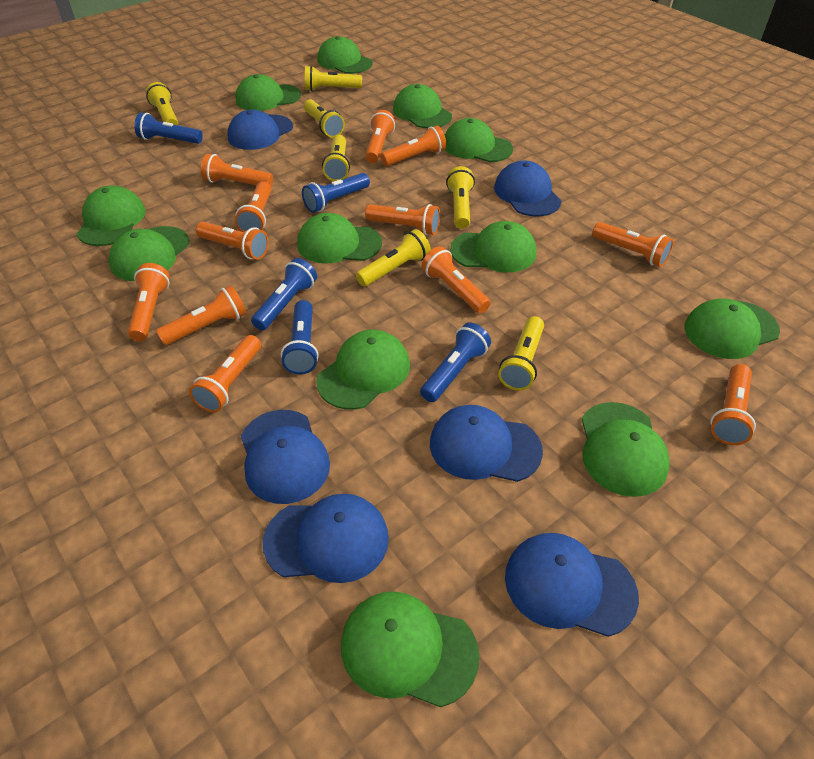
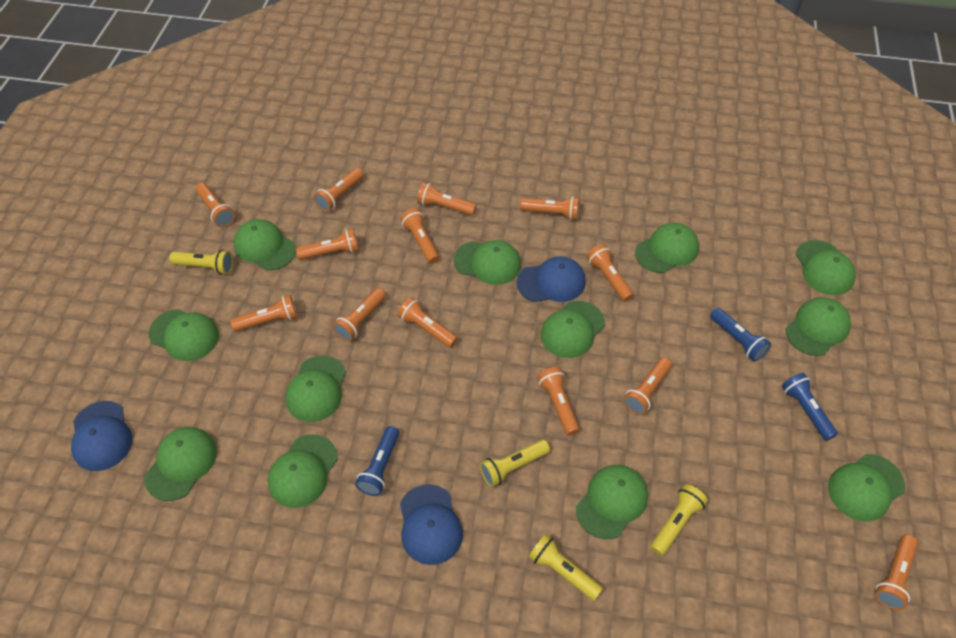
blue cap: [227,110,293,150] [241,410,330,504] [263,494,389,583] [430,405,543,482] [494,161,561,217] [505,533,639,637] = 6 -> [71,401,132,471] [400,484,463,565] [517,256,586,302] = 3
blue flashlight: [134,113,203,144] [251,258,317,331] [281,300,319,374] [302,173,370,213] [420,323,491,402] = 5 -> [355,426,399,496] [710,308,771,362] [782,373,838,441] = 3
orange flashlight: [128,263,170,341] [156,285,246,345] [189,335,261,413] [196,222,269,260] [201,154,273,186] [235,181,271,232] [365,110,395,163] [365,204,440,235] [381,126,446,166] [422,246,490,314] [592,222,674,267] [711,364,756,445] = 12 -> [195,183,235,227] [230,295,298,332] [296,229,359,260] [314,168,364,212] [332,288,386,342] [397,297,458,348] [400,208,439,264] [417,182,476,216] [520,196,580,220] [537,367,580,436] [586,244,634,302] [623,357,672,415] [875,535,918,610] = 13
yellow flashlight: [146,82,178,125] [304,99,345,138] [305,65,362,91] [322,135,350,181] [356,229,431,287] [446,166,475,229] [498,316,544,391] = 7 -> [169,250,233,275] [480,440,550,487] [529,534,603,601] [650,484,708,556] = 4

